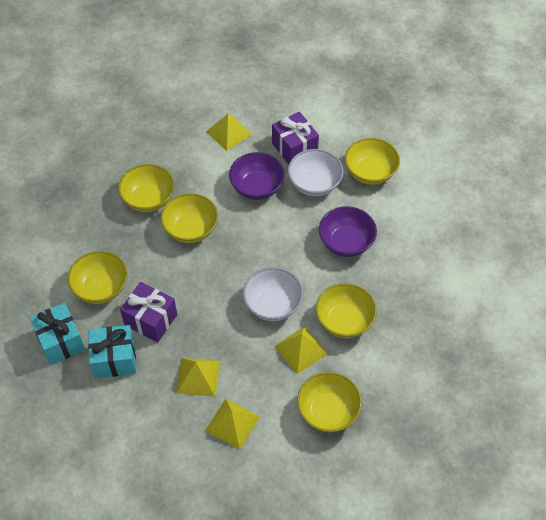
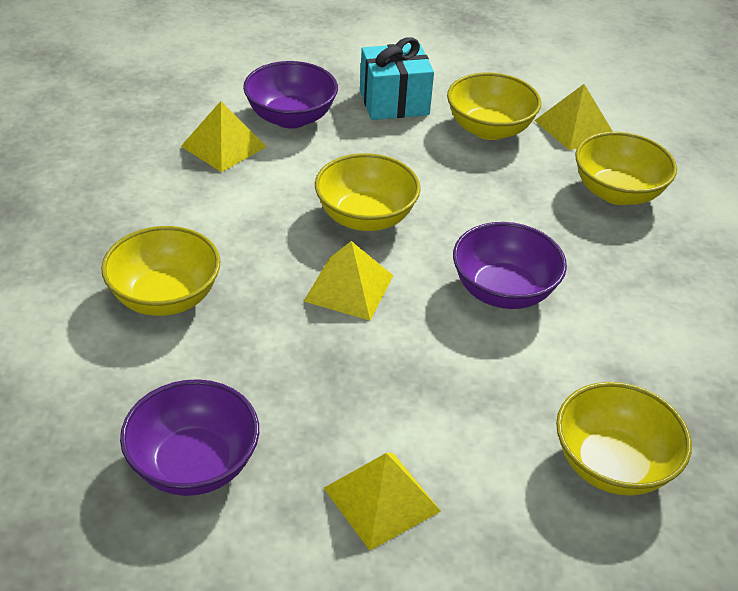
purple bowl: [229,152,285,200] [319,206,377,257] = 2 -> [120,379,259,496] [243,61,338,129] [453,222,567,309] = 3
purple gift: [120,282,177,343] [272,112,319,165] = 2 -> none = 0
turquoise gift: [30,303,85,365] [88,325,136,378] = 2 -> [360,37,434,120] = 1
white bowl: [243,267,303,321] [288,149,343,196] = 2 -> none = 0
yellow bowl: [67,251,128,304] [118,164,175,212] [160,193,218,243] [297,372,362,432] [315,283,377,338] [345,138,400,185] = 6 -> [101,226,221,316] [315,153,421,231] [447,73,541,140] [556,382,692,496] [575,132,677,205] = 5

